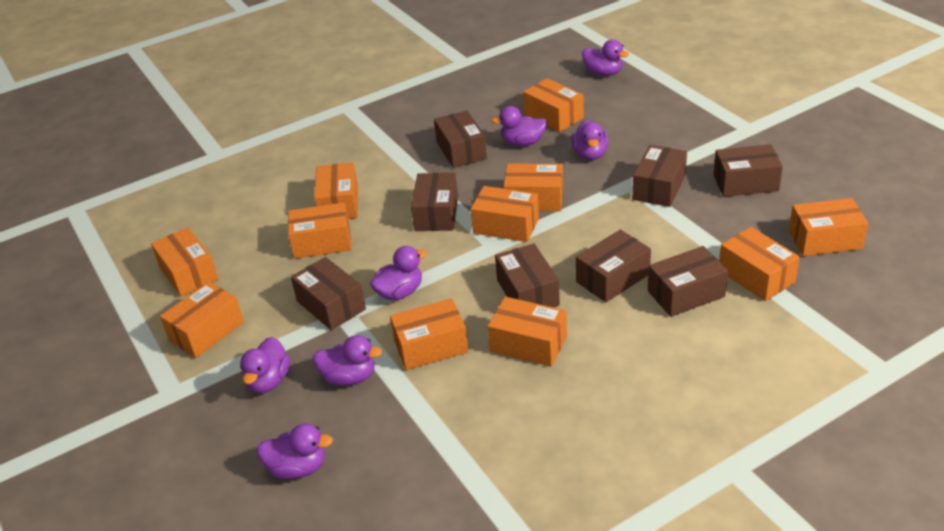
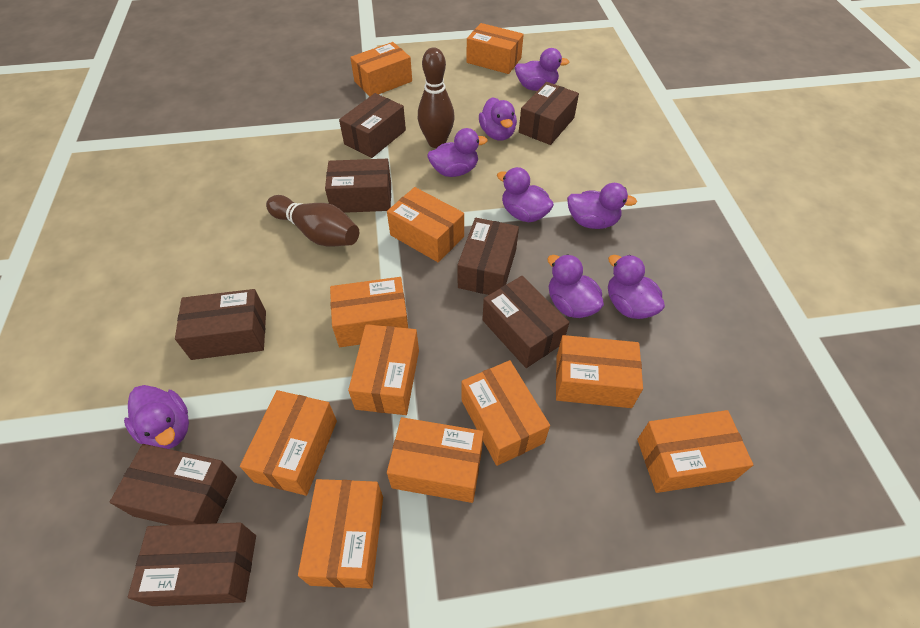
brown bowling pin: none = 0 -> [266,195,359,247] [418,47,455,148] = 2
purple duck: [240,337,290,393] [257,423,333,479] [313,335,383,386] [370,246,427,301] [491,106,547,146] [571,120,608,160] [582,39,629,76] = 7 -> [124,385,189,449] [427,128,488,177] [479,97,517,141] [497,167,554,222] [515,48,569,91] [547,254,604,318] [567,183,637,229] [608,255,665,319] = 8

